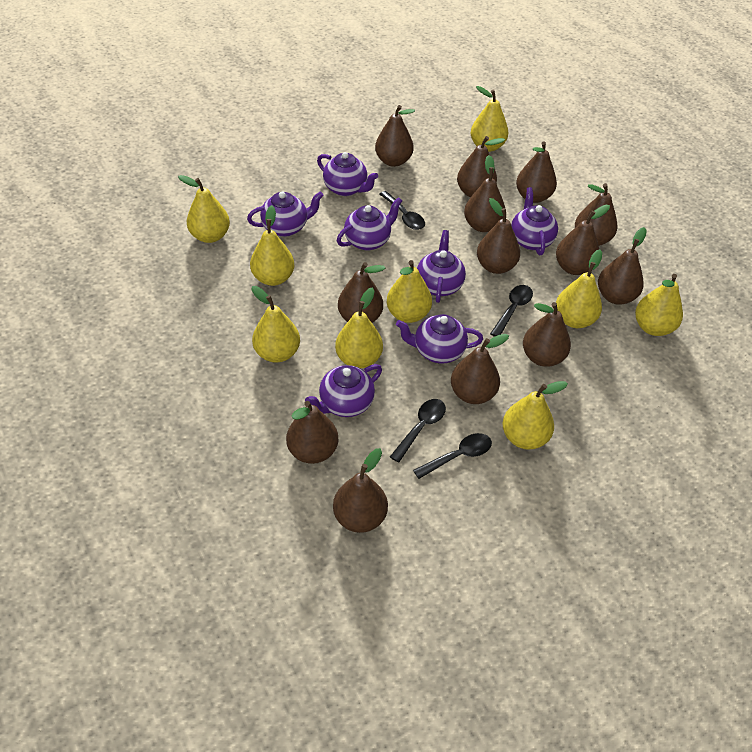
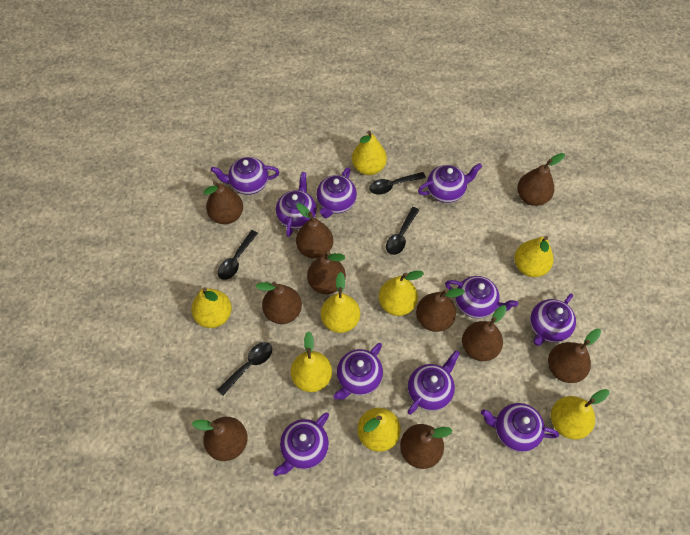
brown pear: [286,401,338,464] [333,448,388,533] [338,262,385,323] [375,105,415,167] [451,334,509,404] [457,136,505,197] [464,155,505,232] [477,198,520,274] [516,141,557,203] [523,302,571,367] [556,205,610,275] [575,183,618,246] [598,227,647,305] = 13 -> [192,417,247,461] [204,181,243,224] [256,282,302,324] [296,203,333,258] [307,251,346,294] [400,424,453,469] [416,288,465,332] [462,305,507,361] [517,153,565,206] [548,329,601,383] = 10
purple teapot: [247,191,324,237] [305,364,382,417] [317,152,378,196] [337,197,402,251] [396,314,483,363] [417,230,466,303] [511,187,558,255] = 7 -> [211,157,279,195] [273,413,329,476] [276,172,317,237] [316,167,357,218] [333,343,383,400] [408,351,460,415] [418,163,482,203] [445,276,518,318] [481,403,559,452] [530,293,576,346] = 10
yellow pear: [178,175,230,243] [250,205,294,286] [251,286,300,362] [335,287,383,368] [387,260,432,323] [470,86,508,152] [502,381,568,450] [556,250,602,328] [635,274,683,336] = 9 -> [191,287,232,328] [291,331,332,392] [321,272,360,333] [352,131,387,175] [357,408,401,452] [379,271,424,316] [514,236,554,277] [551,389,609,440] = 8

